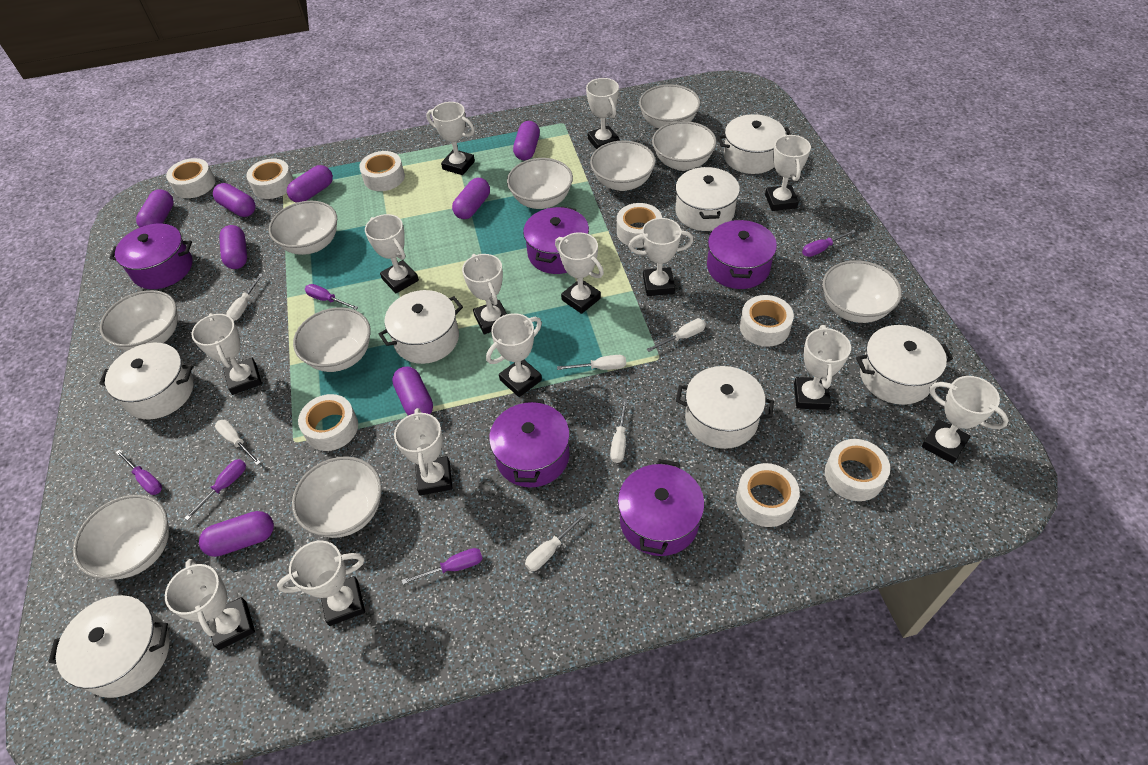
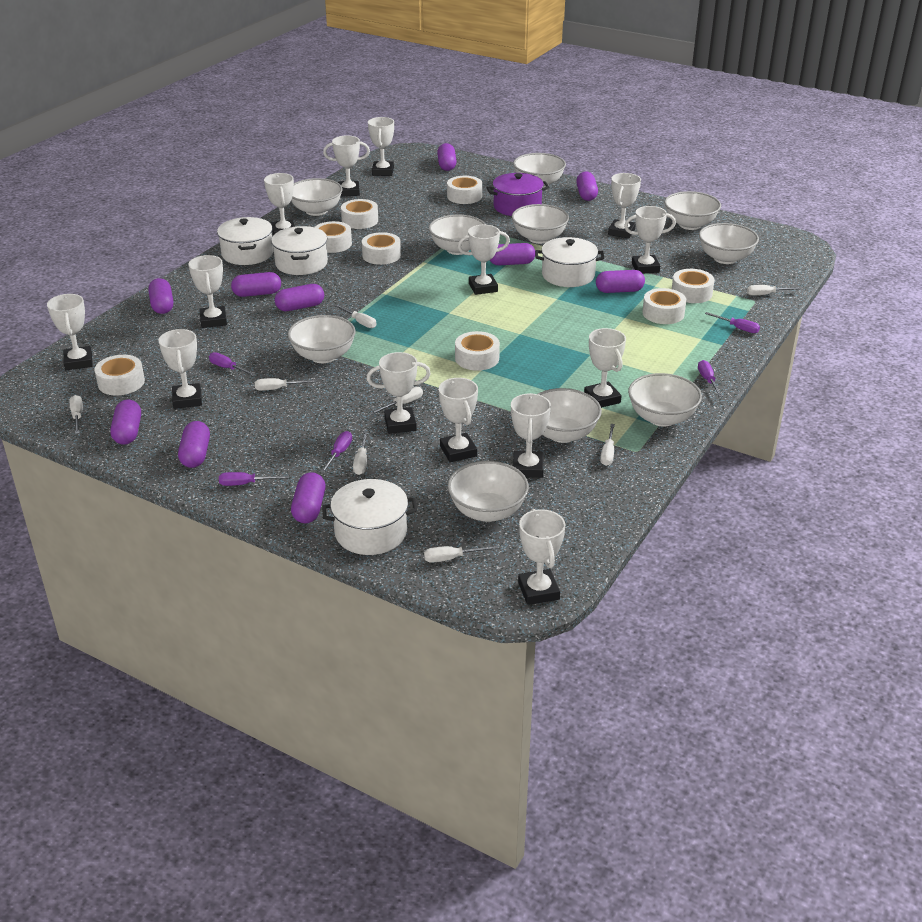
purple capsule: [136,189,174,227] [199,511,274,557] [213,183,256,217] [219,225,247,269] [287,165,333,203] [392,367,433,416] [452,178,490,219] [513,121,540,160] = 8 -> [110,399,141,445] [148,278,173,314] [178,421,210,468] [231,272,281,297] [275,284,324,311] [291,472,325,523] [437,143,457,171] [490,243,535,265] [576,172,598,201] [596,270,645,293] = 10
purple pot: [110,224,192,289] [489,399,570,487] [523,206,589,274] [618,459,705,556] [707,219,777,289] = 5 -> [487,173,549,216] = 1
white pot: [49,595,170,698] [99,343,193,420] [379,290,463,364] [675,167,740,231] [676,366,774,449] [717,114,791,174] [856,325,953,405] = 7 -> [217,217,273,265] [271,226,328,275] [322,479,417,555] [535,237,604,287] = 4
white screwdriver: [215,420,261,465] [226,273,263,321] [525,512,587,571] [557,355,626,370] [610,399,627,463] [646,319,706,352] = 6 -> [70,395,83,434] [255,378,317,391] [334,304,377,328] [353,431,368,475] [370,387,423,415] [424,545,498,563] [600,424,615,466] [747,285,802,296] = 8

